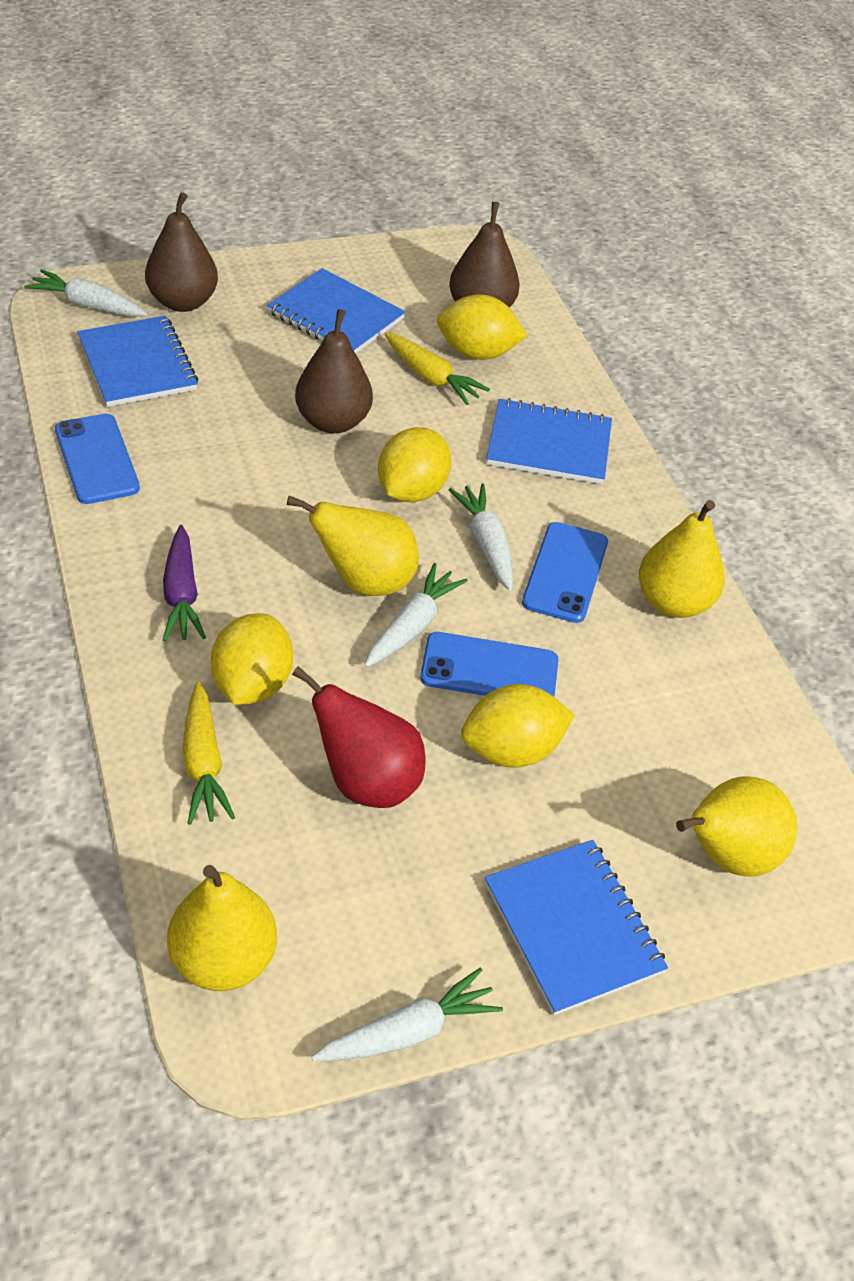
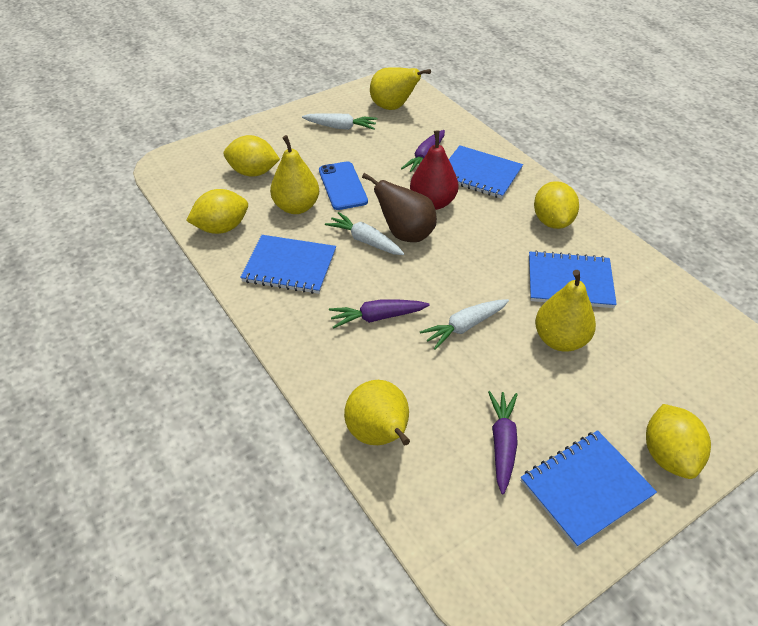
blue phone: [55,414,140,504] [420,632,559,697] [522,522,608,623] = 3 -> [319,161,368,210] = 1
brown pear: [145,192,218,312] [295,309,373,433] [449,202,520,308] = 3 -> [362,173,437,242] = 1
purple carrot: [163,525,206,641] = 1 -> [329,300,430,329] [401,130,445,172] [488,391,518,494] = 3
white carrot: [24,269,147,317] [311,967,503,1061] [364,563,468,667] [449,483,513,591] = 4 -> [302,113,377,130] [325,212,404,255] [420,299,509,350] = 3
yellow carrot: [183,682,235,825] [384,332,490,405] = 2 -> none = 0

